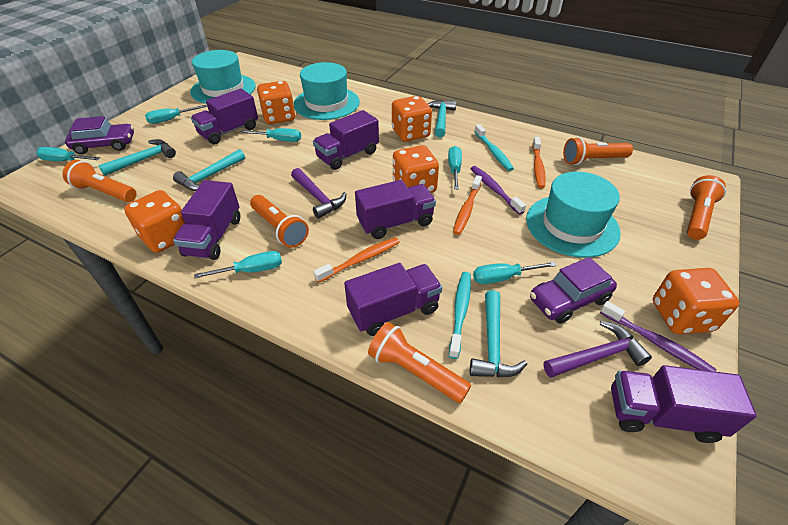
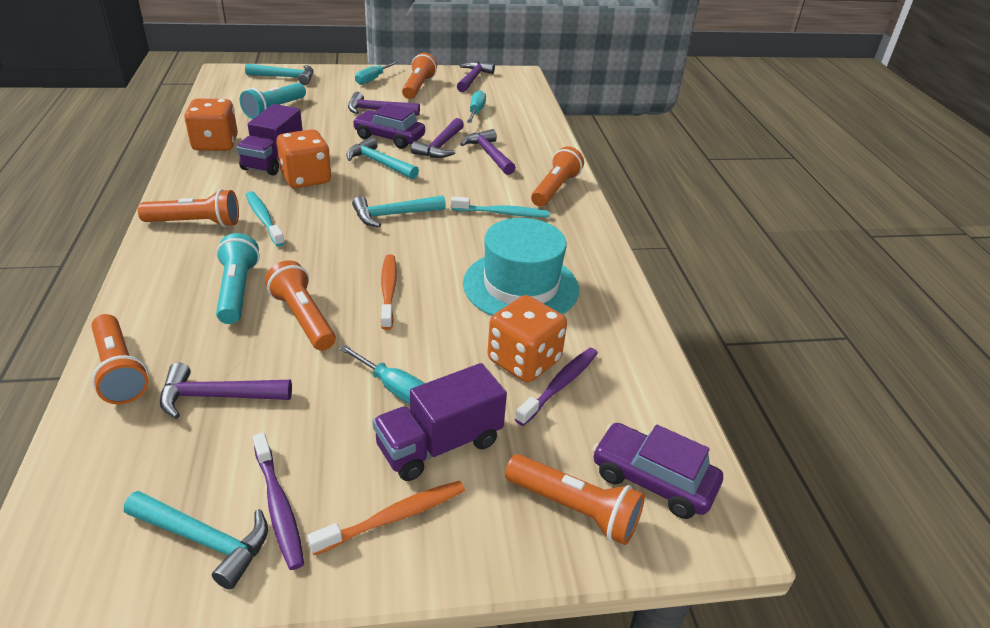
orange dice: [124,190,185,253] [257,81,295,124] [392,96,432,142] [393,145,439,193] [653,268,739,334] = 5 -> [184,99,238,151] [276,129,331,188] [487,295,567,383] = 3
orange flashlight: [63,160,137,202] [250,195,309,248] [368,322,471,403] [563,137,633,165] [687,175,726,240] = 5 -> [91,314,149,405] [138,189,239,227] [265,260,336,351] [402,53,437,99] [505,454,645,545] [531,146,584,207] = 6
orange toothbrush: [313,237,400,283] [453,175,482,235] [532,137,546,188] = 3 -> [307,481,465,555] [381,254,397,330] = 2
purple hammer: [291,168,346,219] [543,321,652,378] = 2 -> [160,363,292,419] [348,92,420,116] [411,118,464,158] [457,61,495,92] [460,129,516,175] = 5
purple truck: [173,180,240,260] [191,89,258,144] [313,110,379,170] [344,263,442,336] [355,180,436,239] [611,365,757,443] = 6 -> [236,104,303,176] [373,363,507,481] = 2
turquoise flashlight: none = 0 -> [216,233,260,324] [240,83,306,119] = 2
turquoise hat: [190,50,255,104] [294,62,360,120] [526,172,621,258] = 3 -> [463,218,579,316] = 1
turquoise screwdriver: [36,147,100,161] [145,105,207,124] [194,251,282,279] [240,128,301,142] [448,146,462,189] [473,262,556,284] = 6 -> [339,345,425,404] [355,61,399,85] [467,90,486,123] = 3

